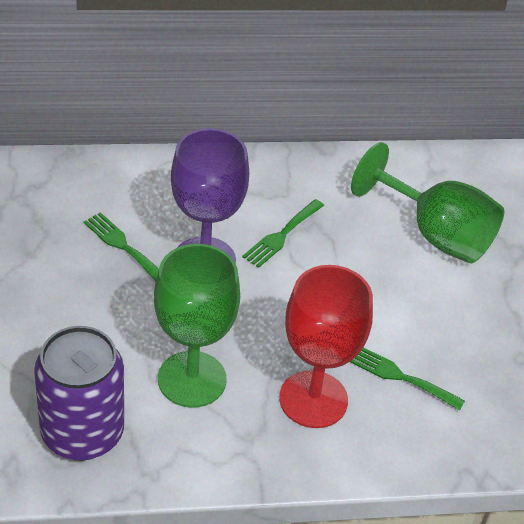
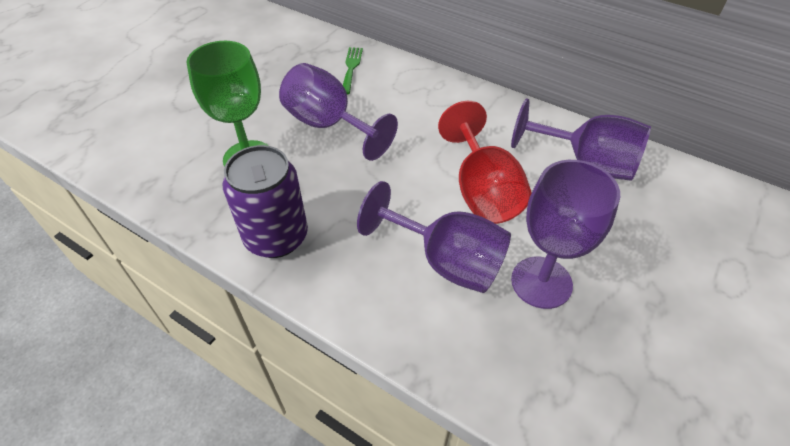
green fork: [84,212,159,281] [242,199,324,268] [350,347,465,411] = 3 -> [343,47,363,94] = 1
green goblet: [154,244,240,408] [351,142,504,263] = 2 -> [186,41,269,167] = 1
purple goblet: [171,128,249,263] = 1 -> [279,63,398,161] [357,181,511,293] [511,98,651,181] [511,160,620,309] = 4

